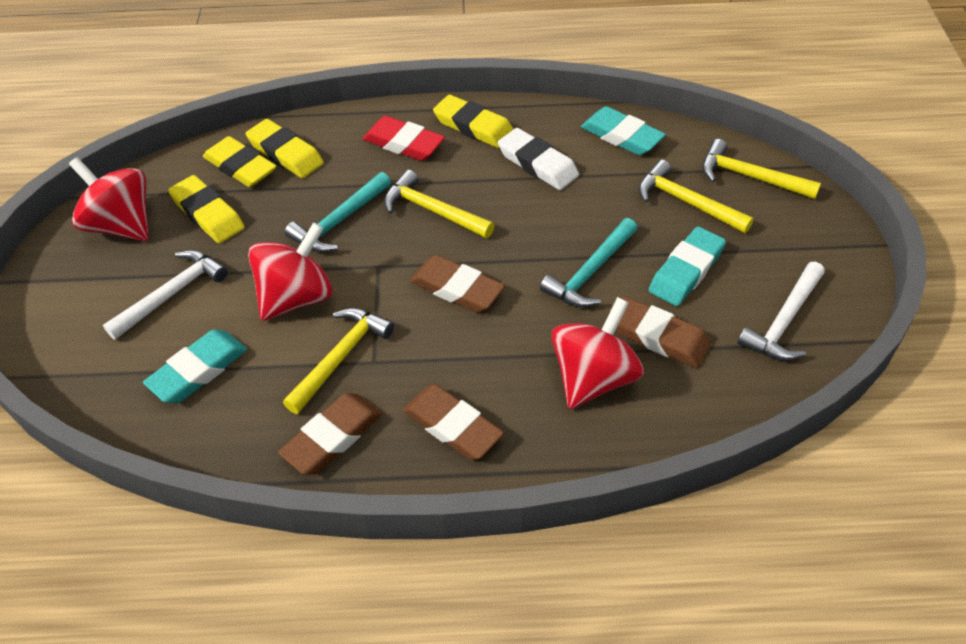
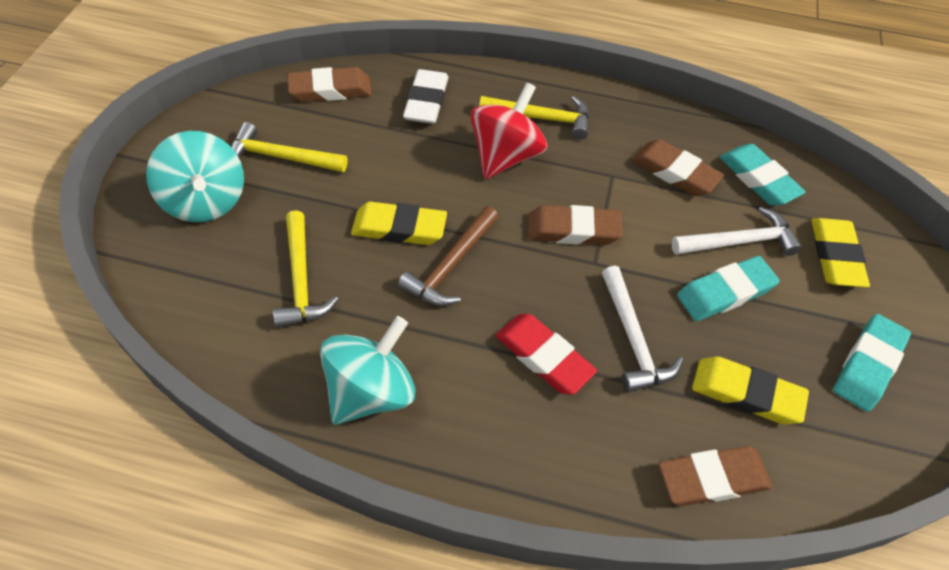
brown hammer: none = 0 -> [398,206,498,306] = 1
red spinning top: [69,157,149,241] [248,222,332,321] [551,297,644,409] = 3 -> [470,82,547,179] = 1
turquoise hammer: [285,172,391,253] [540,218,638,307] = 2 -> none = 0
turquoise spinning top: none = 0 -> [146,131,244,222] [320,316,415,425] = 2
yellow eraser: [168,175,245,243] [203,136,276,187] [246,119,324,178] [433,95,514,148] = 4 -> [351,202,447,245] [692,357,809,424] [811,218,870,288] = 3
yellow hammer: [283,308,394,414] [384,170,494,238] [639,160,754,233] [702,139,821,199] = 4 -> [231,122,348,172] [273,210,339,328] [479,96,589,140] = 3

